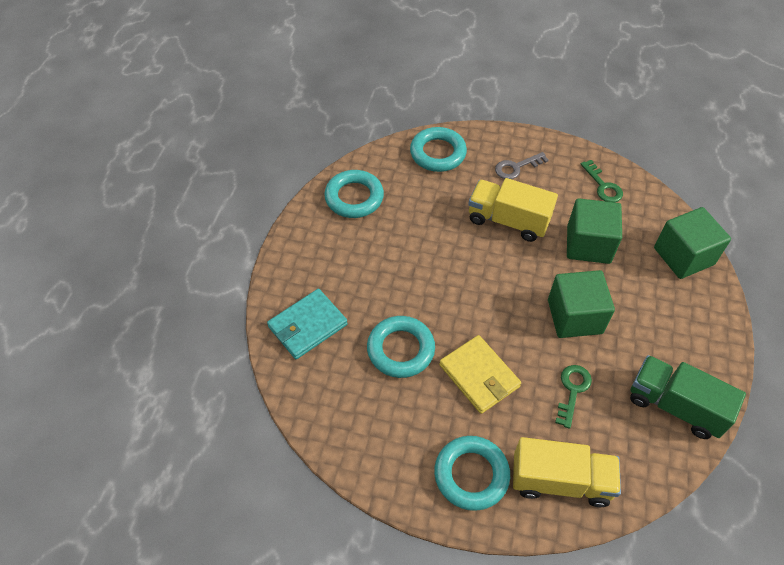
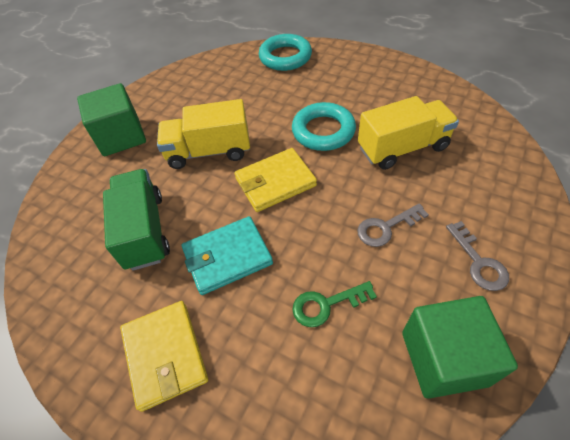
green cube: [548,270,615,338] [567,198,622,264] [654,207,731,279] = 3 -> [77,83,146,156] [402,296,518,399] = 2
green key: [555,365,592,429] [581,160,623,202] = 2 -> [292,281,377,327] = 1
grey key: [495,152,549,179] = 1 -> [357,203,429,247] [446,221,509,291] = 2
turquoise ring: [324,170,384,218] [367,316,435,378] [410,127,467,172] [434,436,510,511] = 4 -> [259,34,312,71] [292,102,356,151] = 2
yellow wallet: [439,335,521,414] = 1 -> [120,301,208,412] [234,148,317,212] = 2

